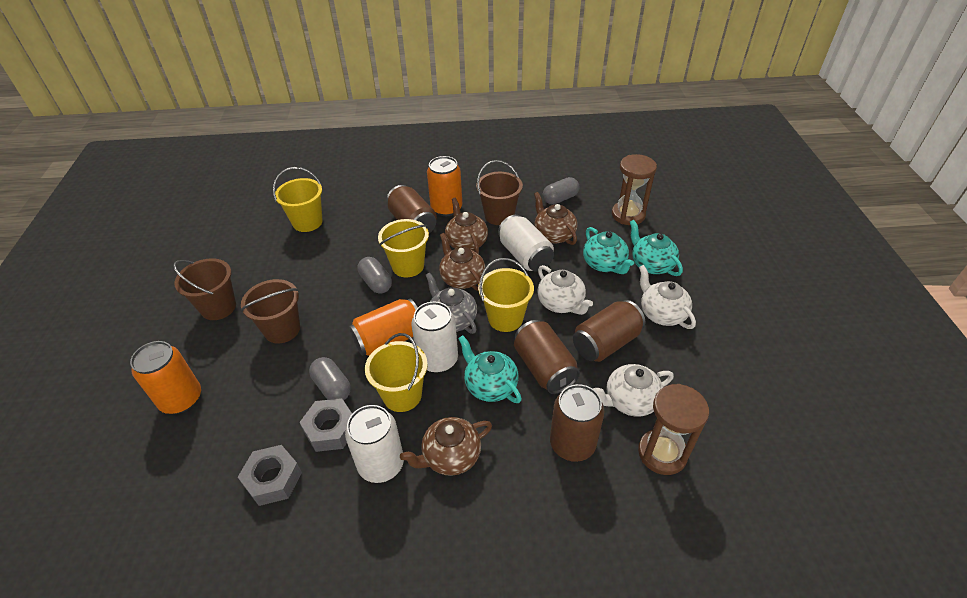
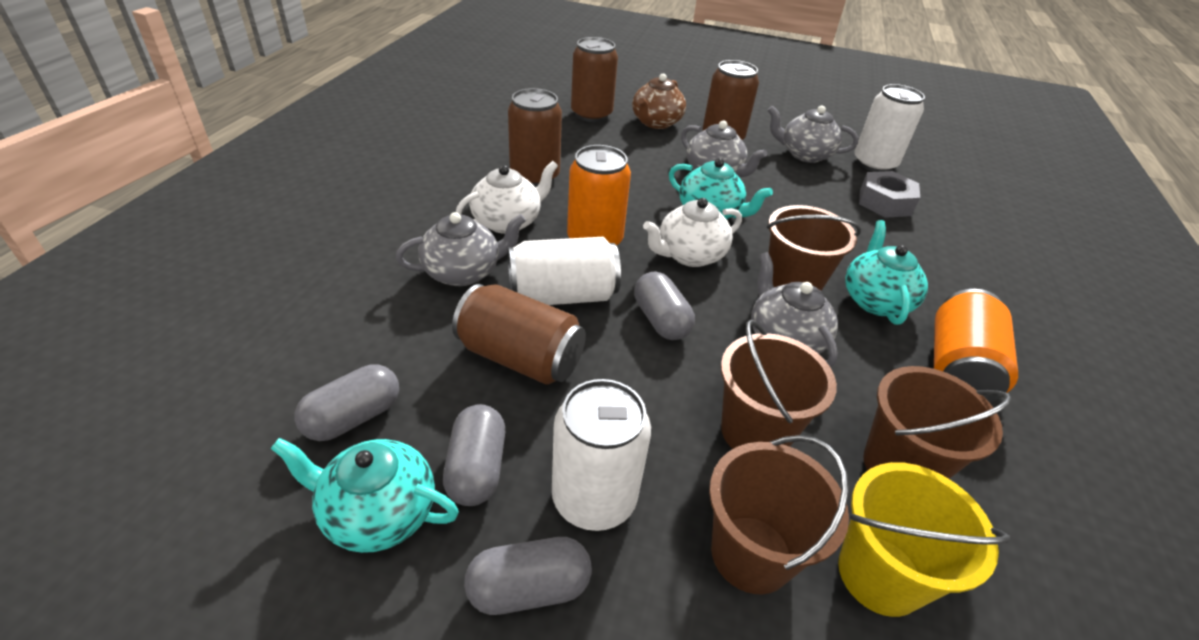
brown bucket: [173,258,236,320] [241,279,300,343] [476,160,523,225] = 3 -> [709,435,849,594] [721,320,837,449] [767,205,861,291] [863,366,1012,479] = 4
brown hourglass: [612,154,657,225] [638,384,709,475] = 2 -> none = 0
brown teapot: [400,417,492,476] [439,233,485,291] [445,198,488,253] [534,192,578,245] = 4 -> [632,73,686,129] = 1
grey capsule: [309,357,351,401] [358,257,392,294] [543,177,580,205] = 3 -> [295,364,399,441] [443,404,505,506] [464,537,592,615] [634,271,695,340] = 4
grey nut: [238,445,302,506] [299,398,352,452] = 2 -> [859,171,920,218] = 1
grey teapot: [426,273,477,334] = 1 -> [396,212,526,286] [681,121,767,177] [751,252,838,367] [767,106,858,163] = 4
orange can: [130,341,201,414] [349,298,418,356] [427,156,462,216] = 3 -> [567,145,631,245] [934,289,1018,402] = 2
white teapot: [537,265,593,315] [593,364,674,416] [639,265,696,329] = 3 -> [456,161,558,234] [643,198,742,267] = 2
yellow bucket: [273,167,323,232] [365,333,428,412] [378,219,429,277] [478,258,534,332] = 4 -> [838,462,1010,617] = 1

